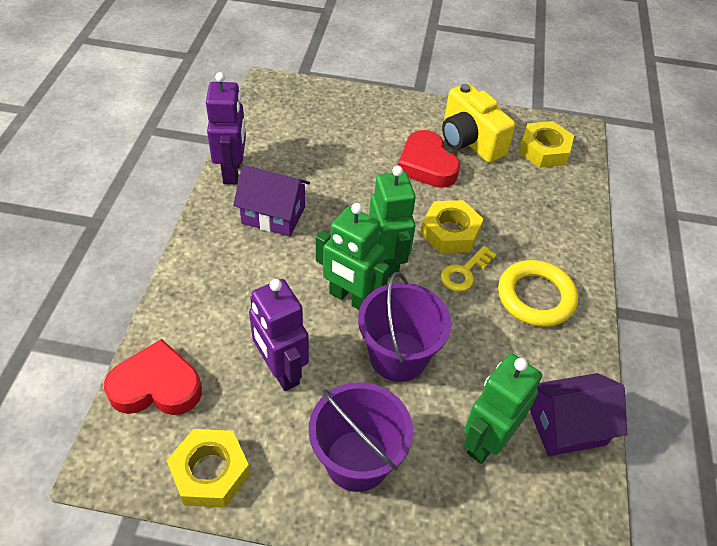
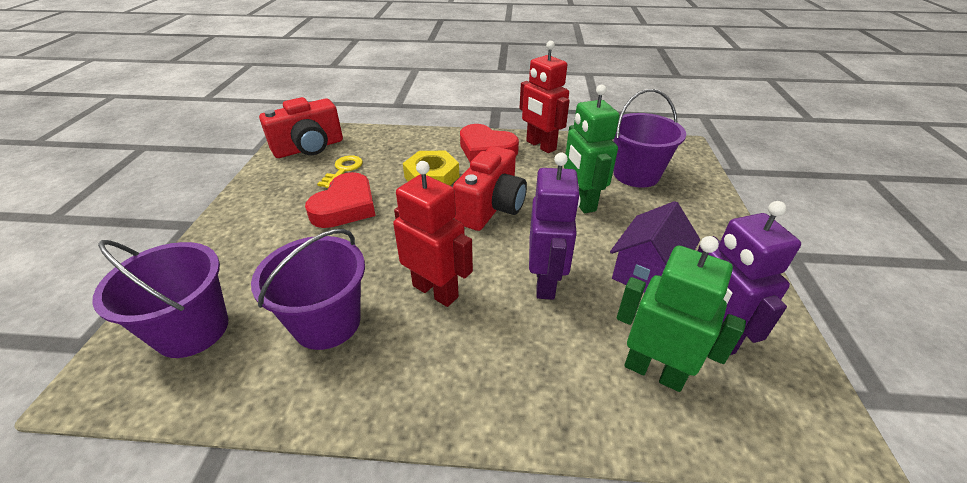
green robot: [316,203,390,310] [369,166,416,278] [463,353,542,464] = 3 -> [564,84,619,213] [617,236,746,392] = 2
purple bucket: [309,382,413,492] [358,272,451,382] = 2 -> [92,240,228,358] [251,229,365,350] [613,89,686,188] = 3
purple house: [233,165,310,237] [530,373,627,456] = 2 -> [610,201,700,293] = 1
red camera: none = 0 -> [259,97,343,158] [453,146,527,231] = 2
red robot: none = 0 -> [393,161,473,307] [519,41,570,153] = 2
yellow camera: [442,83,515,163] = 1 -> none = 0
yellow nut: [167,429,250,507] [420,200,483,253] [518,121,574,168] = 3 -> [403,151,459,186] = 1
yellow ring: [498,260,578,327] = 1 -> none = 0

